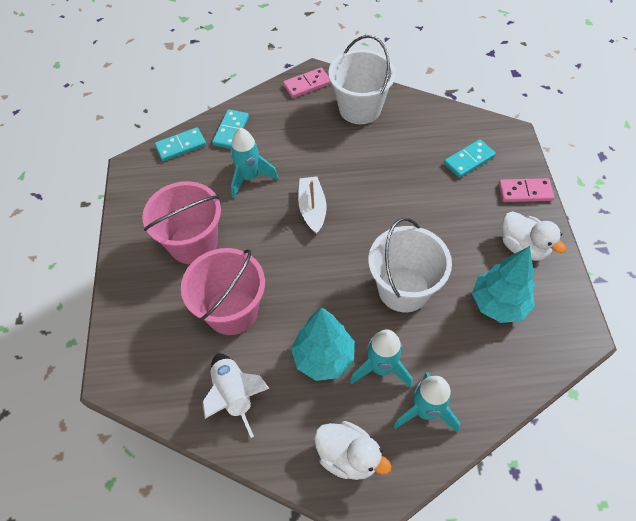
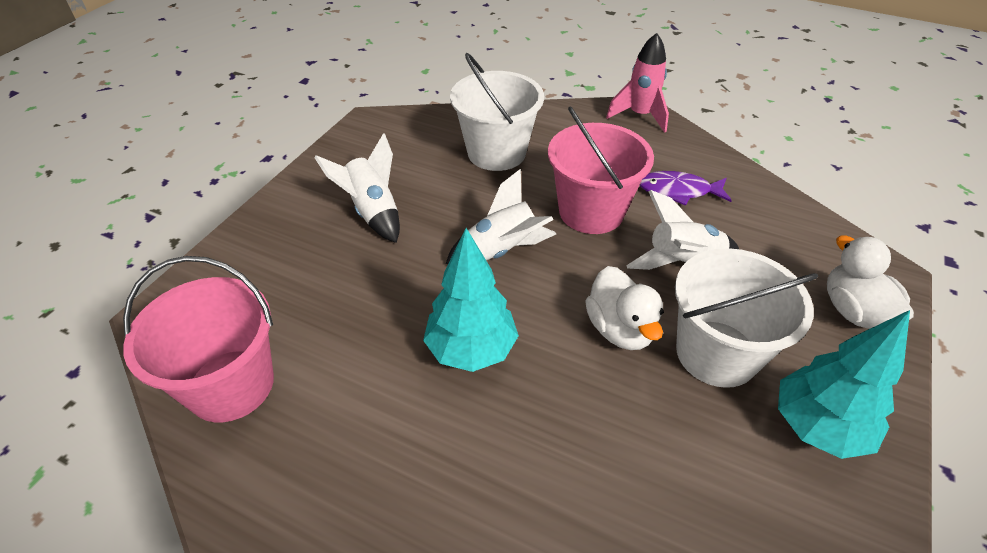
pink domino: [283,68,331,98] [499,178,554,202] = 2 -> none = 0
pink rocket: none = 0 -> [606,33,669,133] = 1
purple fish: none = 0 -> [640,171,732,206] = 1
turquoise domino: [154,127,206,161] [212,109,249,149] [444,139,496,178] = 3 -> none = 0
turquoise rocket: [230,128,279,198] [350,329,413,388] [394,373,460,433] = 3 -> none = 0
white boat: [298,176,327,234] = 1 -> none = 0
white rocket: [202,353,269,438] = 1 -> [314,133,400,243] [446,169,556,264] [626,190,739,270] = 3

